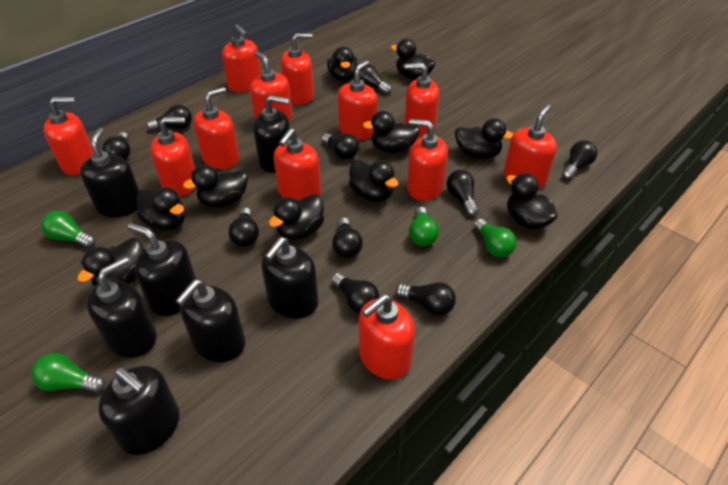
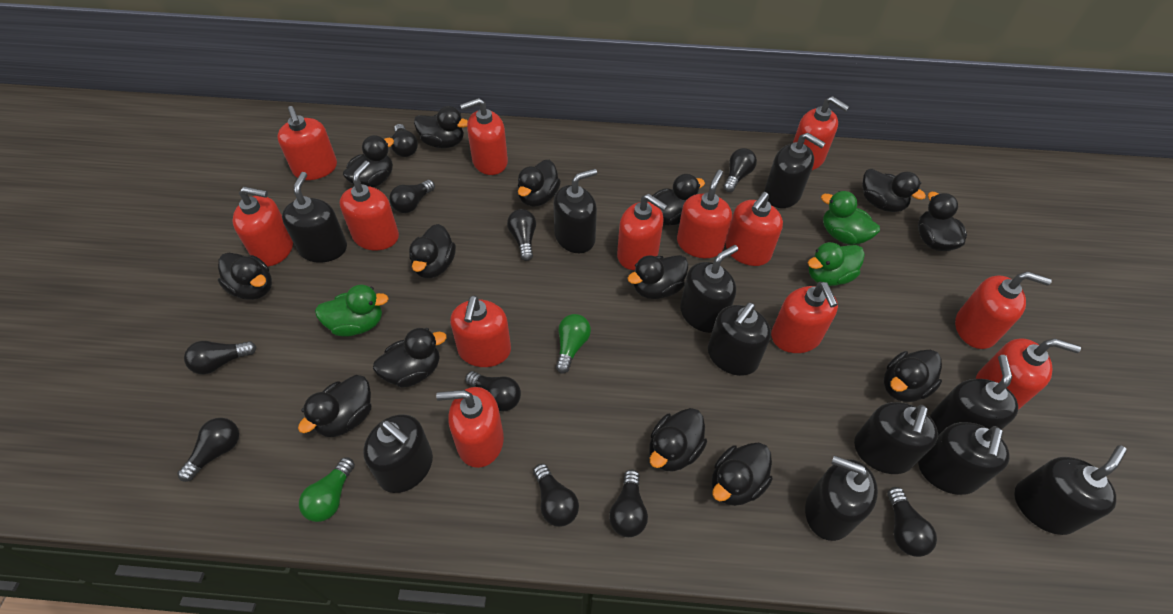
black duck: [77,238,144,286] [136,187,185,231] [183,165,248,208] [269,194,324,240] [327,47,358,81] [349,160,398,202] [362,111,420,153] [391,39,436,80] [455,118,513,159] [506,173,558,230] = 10 -> [218,253,272,300] [298,375,371,437] [343,135,394,187] [373,328,447,388] [409,224,456,278] [414,106,468,148] [518,160,561,207] [627,255,688,299] [649,408,707,472] [652,174,705,226] [712,443,773,506] [862,169,926,212] [884,350,942,402] [918,192,967,251] = 14
black soap dispenser: [80,128,139,217] [86,257,157,358] [98,366,180,455] [128,223,197,316] [176,280,245,362] [253,95,291,173] [261,237,319,319] = 7 -> [282,172,347,263] [363,414,433,493] [553,169,597,253] [680,245,738,333] [708,303,771,376] [764,133,825,208] [805,456,878,541] [854,402,938,474] [918,422,1010,495] [930,355,1018,435] [1014,445,1127,535] = 11
green duck: none = 0 -> [315,285,389,337] [808,242,865,286] [821,191,880,245] = 3
green light bulb: [31,353,105,393] [41,211,95,248] [409,207,439,246] [474,219,516,258] = 4 -> [299,457,355,522] [556,314,591,373] = 2
red soap dispenser: [44,97,94,176] [150,117,195,197] [193,87,240,169] [222,24,261,93] [250,52,292,122] [273,128,321,201] [281,33,314,105] [338,60,378,140] [359,294,415,380] [404,63,439,138] [407,119,448,201] [504,104,557,189] = 12 -> [232,187,293,266] [277,106,337,180] [340,161,399,250] [436,387,504,468] [450,295,511,367] [460,98,508,175] [617,194,667,270] [677,170,732,258] [726,192,783,266] [771,282,838,353] [793,96,849,170] [955,272,1052,349] [976,339,1081,410] = 13

